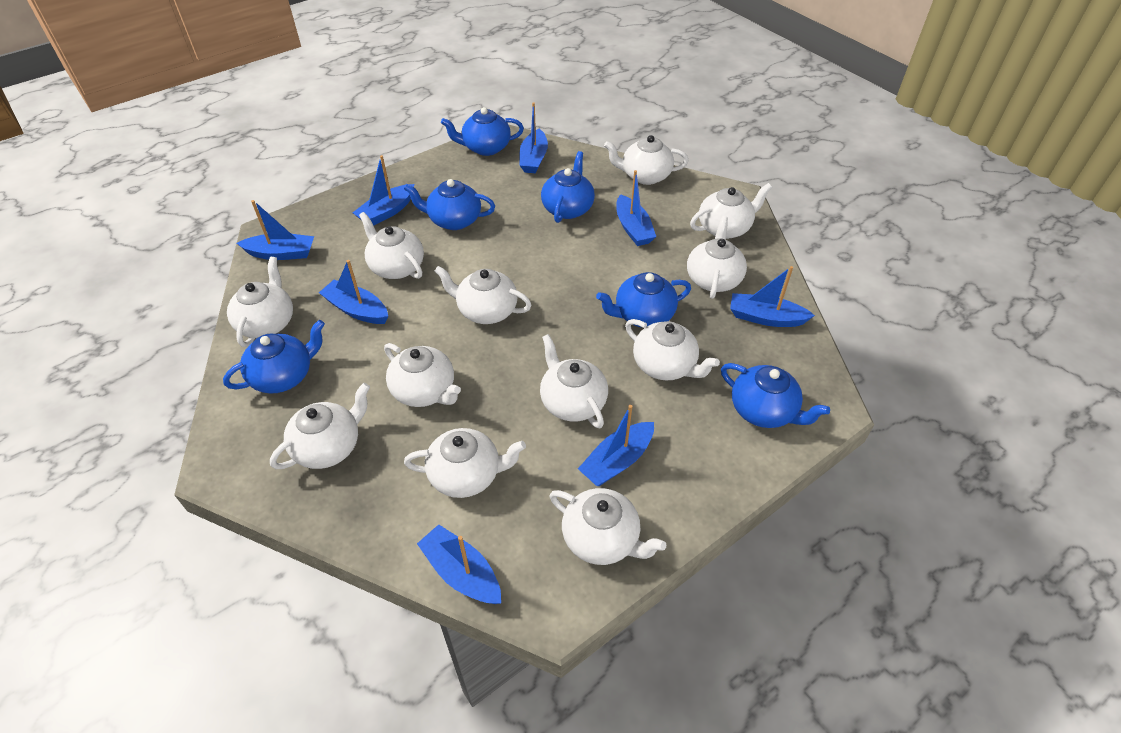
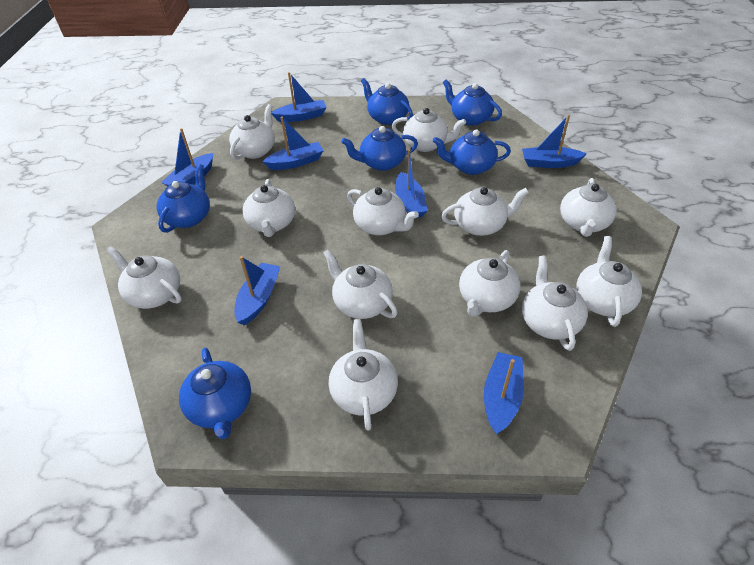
blue boat: [237,200,314,260] [319,260,388,324] [353,155,414,226] [417,524,501,604] [519,102,548,173] [578,405,654,486] [616,170,656,246] [730,266,815,327] = 8 -> [161,128,213,186] [234,256,280,325] [262,117,324,170] [271,72,327,122] [395,149,427,218] [484,352,524,434] [522,114,586,168] = 7

